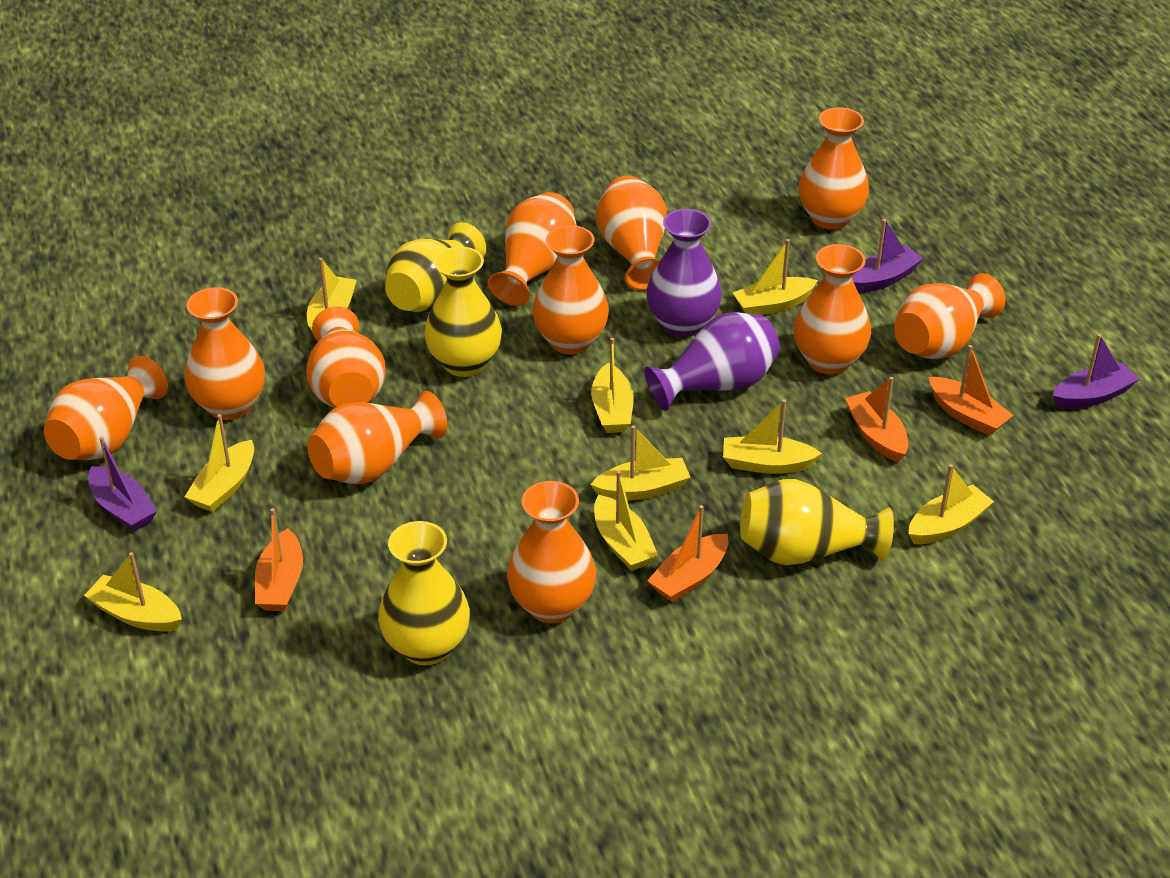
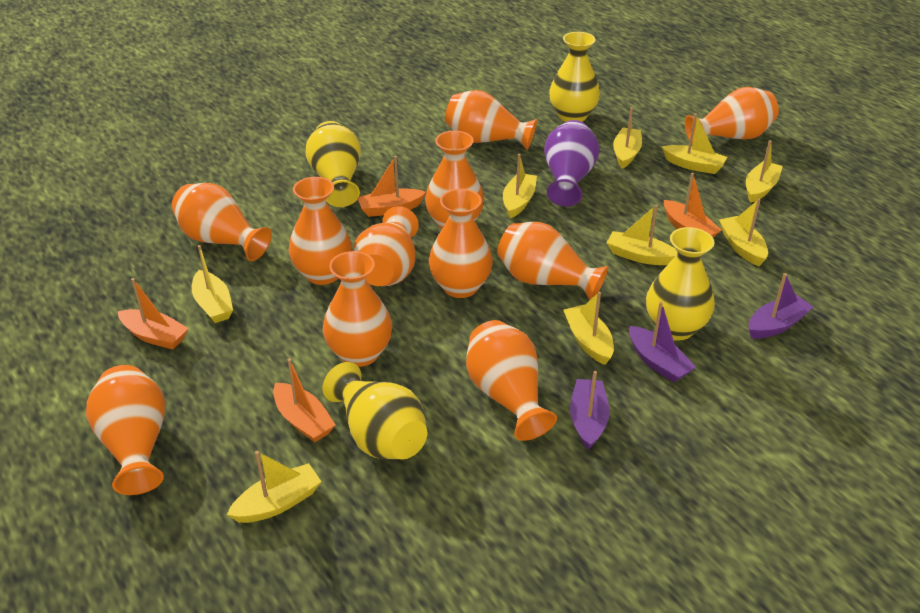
purple vase: [644,313,780,411] [646,209,722,337] = 2 -> [544,120,599,206] = 1

